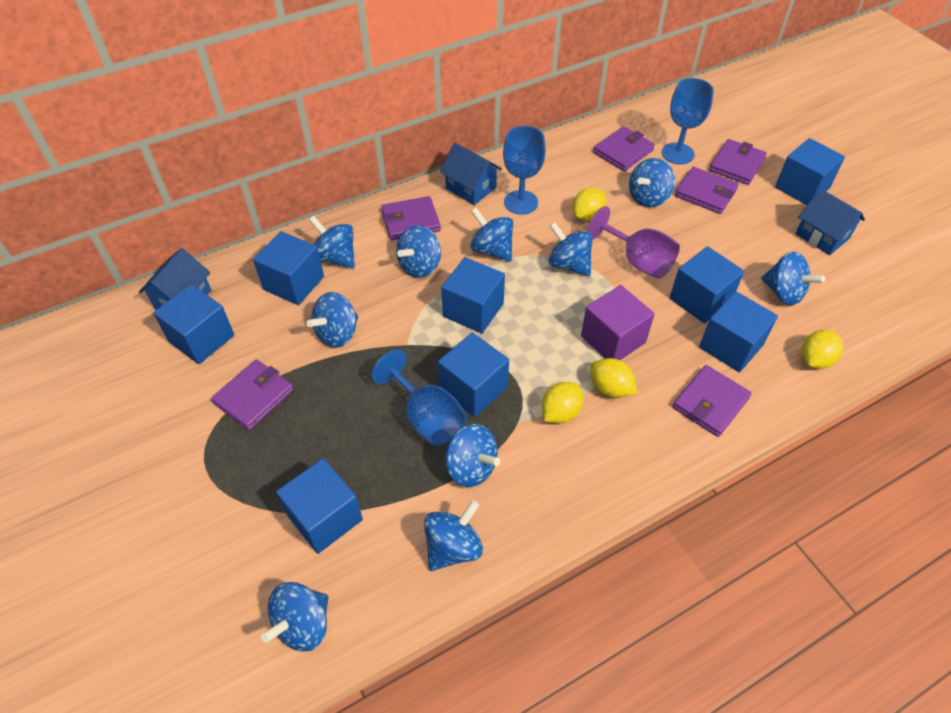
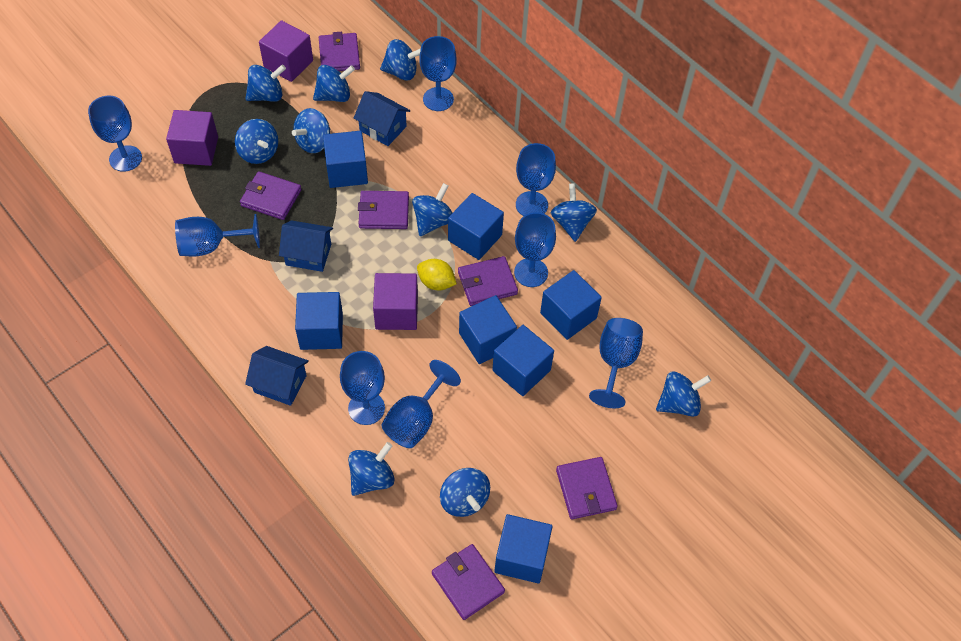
blue cube: [153,284,234,364] [253,231,324,305] [276,458,363,554] [438,332,509,417] [441,257,505,333] [669,246,744,324] [699,291,778,372] [775,138,845,205] = 8 -> [295,292,343,350] [323,131,368,188] [448,193,504,260] [459,295,517,364] [492,325,554,396] [494,514,553,584] [540,270,602,340] = 7
blue goblet: [371,350,467,446] [503,126,546,215] [662,78,714,164] = 3 -> [88,95,142,172] [175,214,260,256] [340,351,385,425] [382,360,461,448] [419,36,457,111] [514,212,556,287] [516,143,556,216] [589,318,643,408] = 8
purple cube: [581,285,654,360] = 1 -> [166,110,218,166] [259,20,313,82] [373,273,418,330] = 3
purple goblet: [587,206,680,279] = 1 -> none = 0
yellow lemon: [542,382,583,424] [573,187,607,221] [590,358,637,398] [801,330,843,369] = 4 -> [417,259,457,290] = 1

